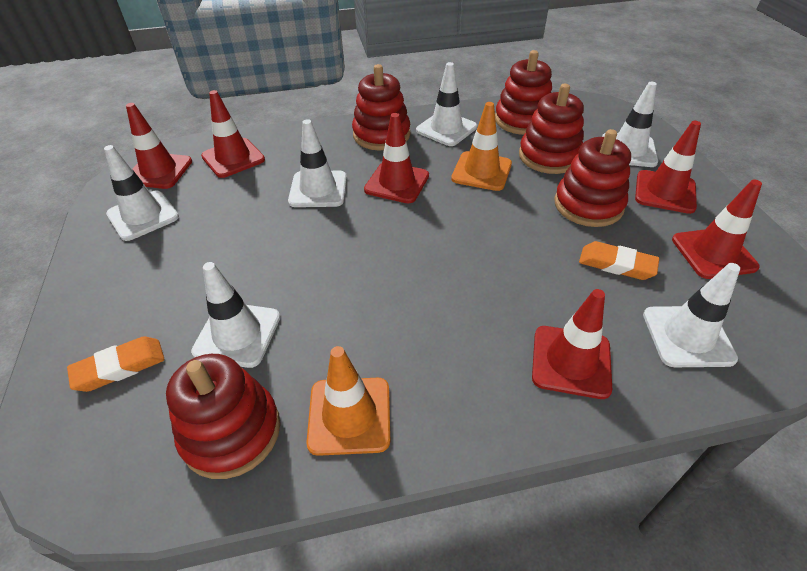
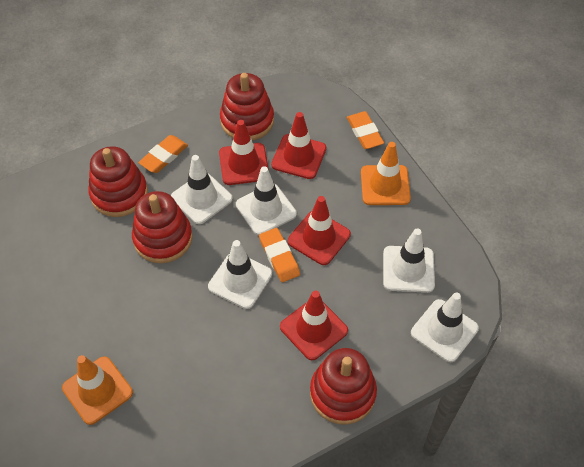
orange eraser: [67,336,164,392] [579,241,659,280] = 2 -> [138,135,188,173] [259,228,300,282] [347,111,384,149] = 3
red stacking toy: [166,354,280,479] [352,64,410,151] [495,50,552,135] [519,84,584,174] [554,129,631,227] = 5 -> [88,146,148,217] [132,191,193,263] [220,73,274,141] [310,348,377,425] = 4
red traffic cone: [126,103,192,189] [201,90,265,178] [364,113,429,204] [532,289,612,399] [635,121,701,214] [672,180,762,279] = 6 -> [219,120,269,185] [271,112,326,179] [280,291,348,360] [288,196,351,265] = 4
white traffic cone: [104,145,179,241] [191,262,280,368] [288,119,347,207] [416,62,477,146] [602,82,658,167] [643,263,740,367] = 6 -> [171,155,233,224] [208,240,272,309] [236,166,297,235] [383,229,435,293] [411,293,479,362] = 5

